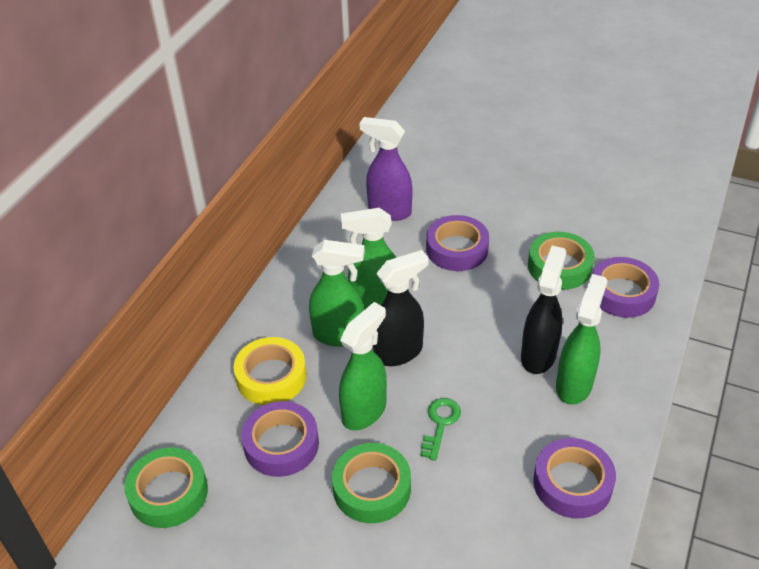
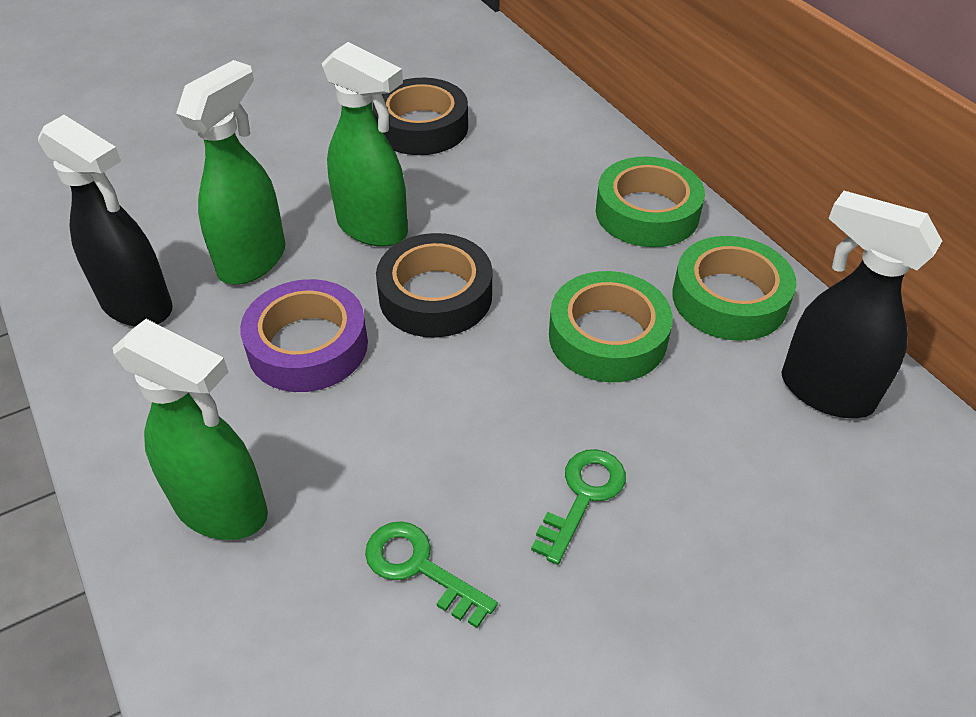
black tape: none = 0 -> [373,78,468,155] [376,233,492,338] = 2
green key: [421,398,461,461] = 1 -> [365,521,498,628] [531,449,626,565] = 2
green spray bottle: [309,240,365,347] [339,302,387,430] [341,208,396,310] [556,274,607,405] = 4 -> [113,319,268,540] [176,60,285,285] [322,42,408,247] = 3
purple spray bottle: [359,117,412,221] = 1 -> none = 0
purple tape: [241,401,319,477] [426,215,489,271] [533,438,616,518] [592,257,660,318] = 4 -> [240,279,368,392] = 1
yellow tape: [234,337,307,405] = 1 -> none = 0

